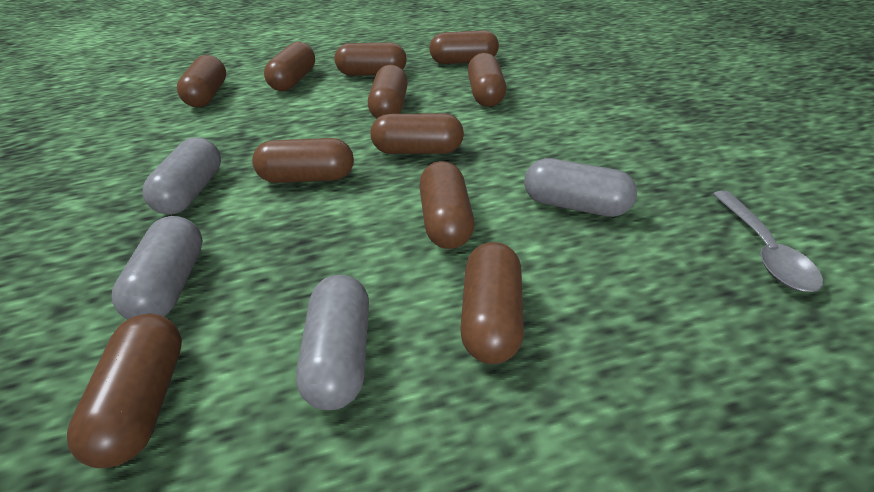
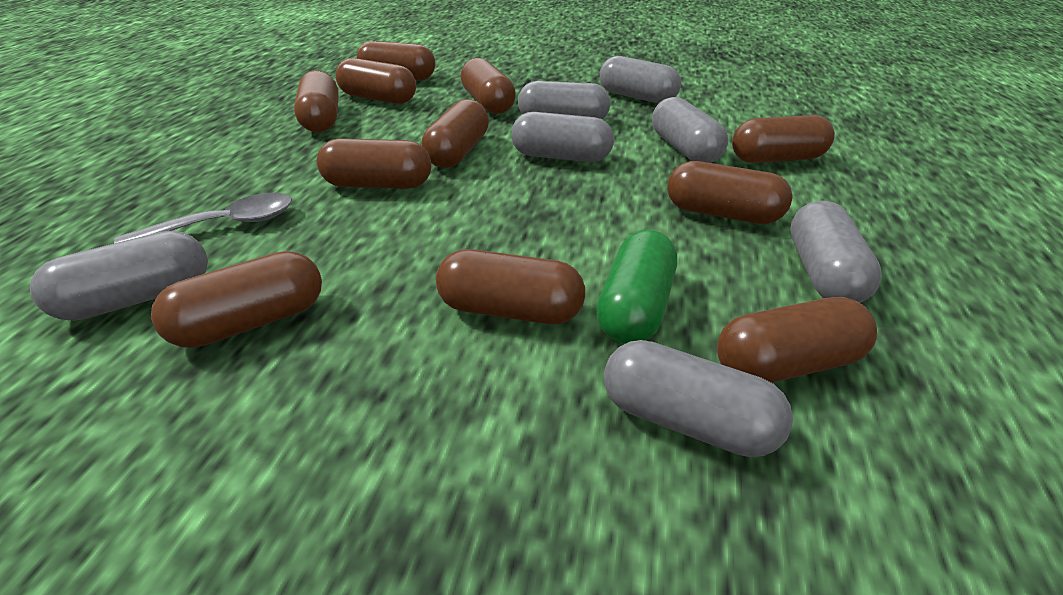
green capsule: none = 0 -> [596,229,677,344] = 1
grey capsule: [112,216,203,320] [142,137,221,215] [296,275,369,410] [524,158,637,217] = 4 -> [30,231,208,321] [511,112,614,162] [518,81,610,120] [600,56,681,103] [604,340,793,457] [652,97,728,163] [790,200,882,303] = 7

